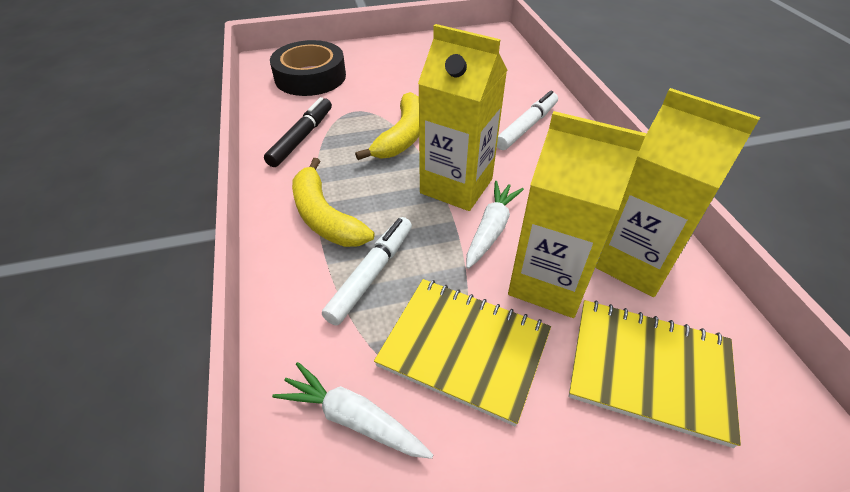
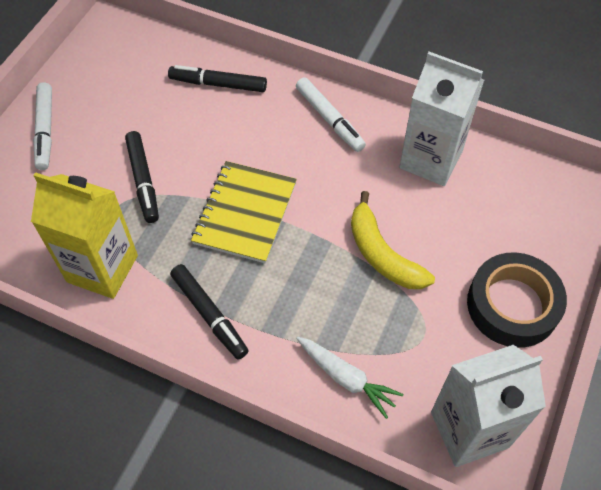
black marker: [264,97,332,167] = 1 -> [125,131,159,223] [168,65,267,92] [170,264,248,360] = 3
white carrot: [272,362,434,459] [466,181,524,269] = 2 -> [296,337,403,419] = 1
white carton: none = 0 -> [399,52,484,186] [431,345,546,467] = 2
yellow banana: [292,158,374,247] [355,92,419,160] = 2 -> [351,191,435,289] = 1
yellow carton: [418,24,507,211] [508,111,646,318] [595,88,760,297] = 3 -> [31,172,138,299] = 1
yellow notebook: [374,279,551,426] [569,300,741,448] = 2 -> [191,161,297,263] = 1

